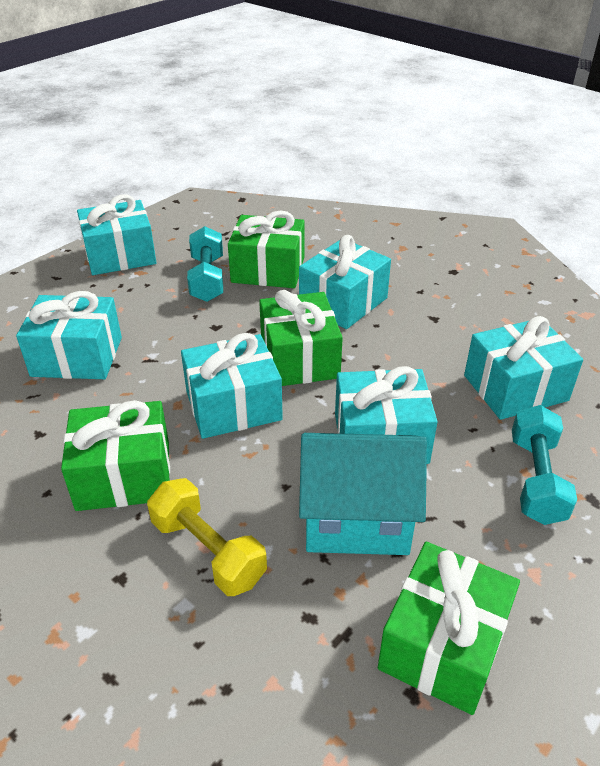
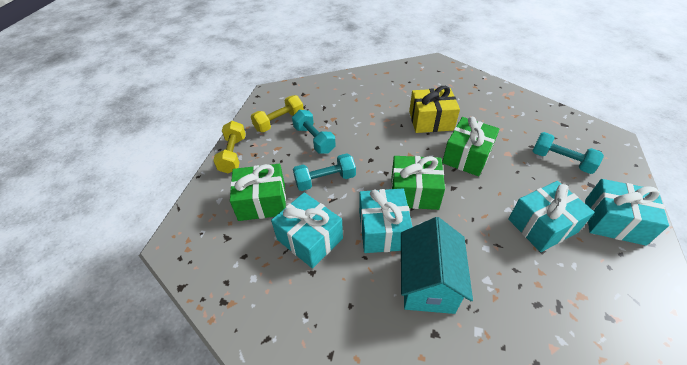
green gift: [61,400,170,511] [228,211,305,288] [259,290,343,386] [378,542,520,715] = 4 -> [230,164,286,221] [391,156,445,210] [442,117,500,176] = 3
turquoise dumbbell: [187,226,223,302] [512,405,577,525] = 2 -> [292,110,336,153] [293,153,356,191] [532,132,604,174] = 3
turquoise gift: [16,291,122,379] [77,194,156,275] [181,333,283,439] [299,235,391,329] [335,366,438,464] [464,316,583,420] = 6 -> [271,193,343,269] [359,189,413,253] [508,181,595,252] [585,179,669,246] = 4
yellow dumbbell: [147,478,267,596] = 1 -> [213,121,246,174] [251,95,304,132] = 2
yellow gift: none = 0 -> [409,86,460,133] = 1

